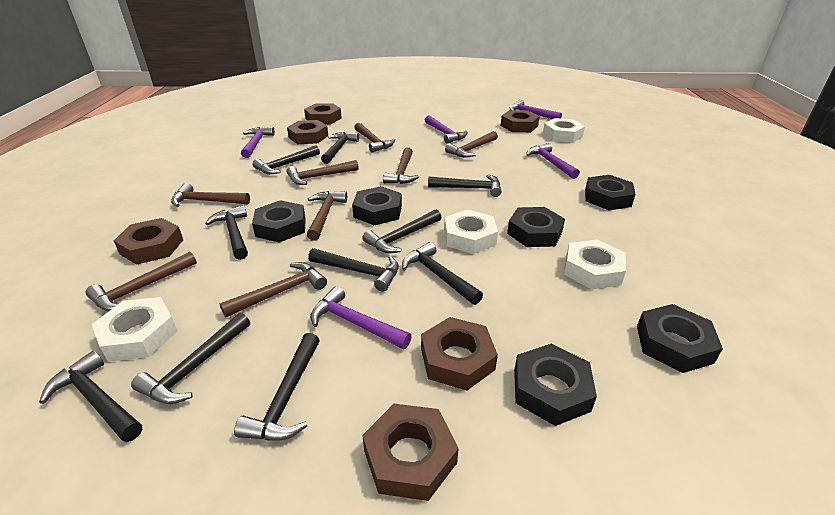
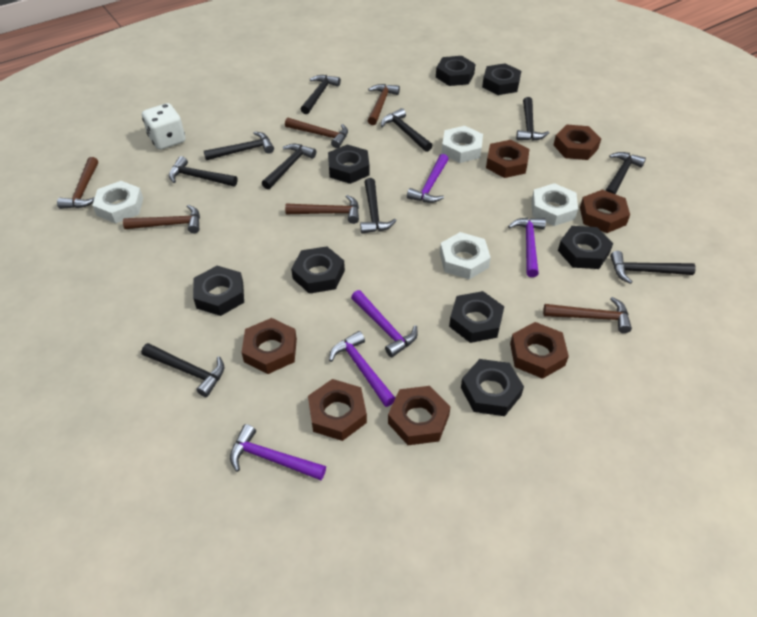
black nut: [252,200,306,243] [352,186,402,225] [507,207,565,247] [514,344,597,426] [585,175,636,210] [637,304,723,373] = 6 -> [193,266,244,316] [291,246,345,294] [328,144,370,184] [436,56,475,86] [449,291,504,343] [461,359,524,416] [482,63,521,95] [558,226,613,269] = 8
brown hammer: [86,252,197,311] [171,183,250,207] [219,262,327,318] [287,160,359,185] [307,191,347,241] [354,123,395,153] [383,147,419,184] [445,131,498,157] = 8 -> [57,157,98,209] [123,205,200,233] [285,118,348,148] [285,195,359,224] [367,84,400,125] [543,297,632,333] = 6
brown nut: [114,218,183,265] [287,120,328,144] [304,103,342,124] [362,404,459,501] [421,317,498,391] [501,110,540,132] = 6 -> [241,318,297,374] [308,379,367,441] [388,386,451,445] [486,140,530,178] [510,322,569,379] [553,124,601,160] [580,190,630,233] = 7
white dice: none = 0 -> [142,103,185,150] = 1

